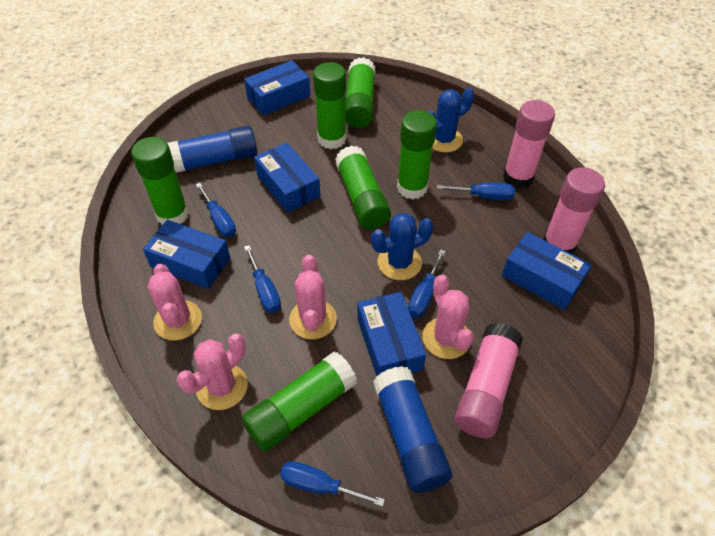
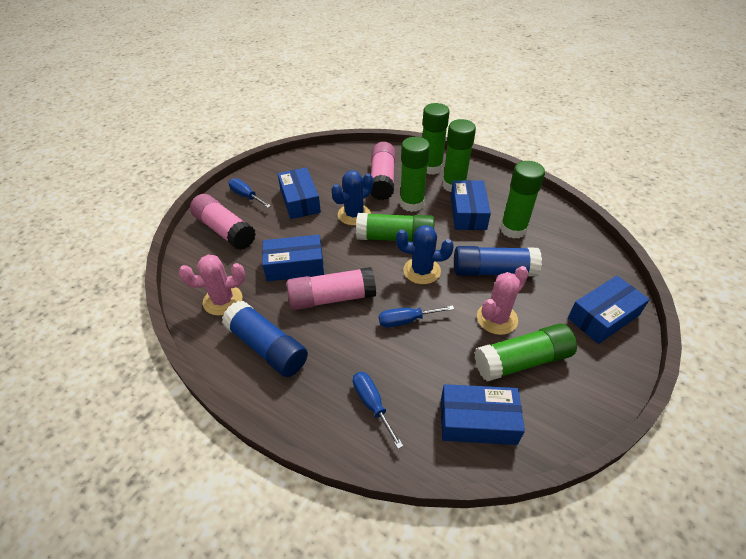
blue screwdriver: [196,183,236,237] [244,245,281,313] [280,461,385,507] [408,249,446,318] [437,182,515,200] = 5 -> [228,178,271,208] [353,372,403,449] [379,305,454,327] = 3
pink cactus: [148,264,202,341] [177,334,248,410] [289,255,337,340] [423,275,474,359] = 4 -> [179,255,245,316] [477,266,529,335] = 2

